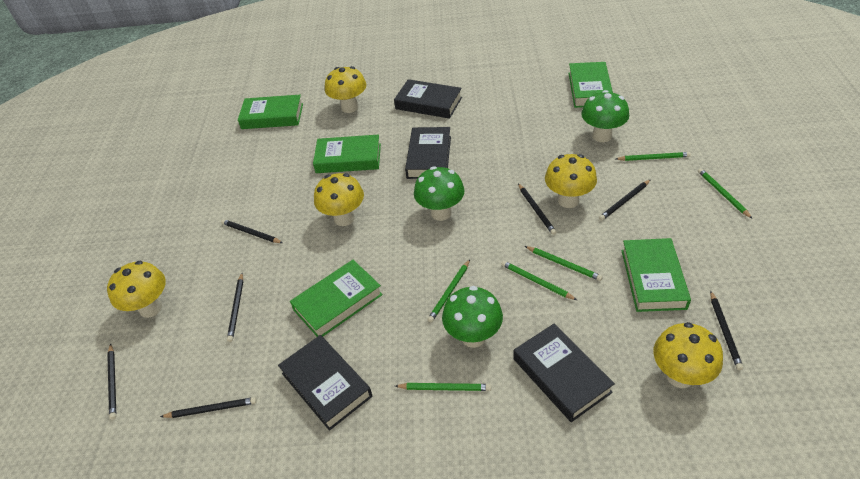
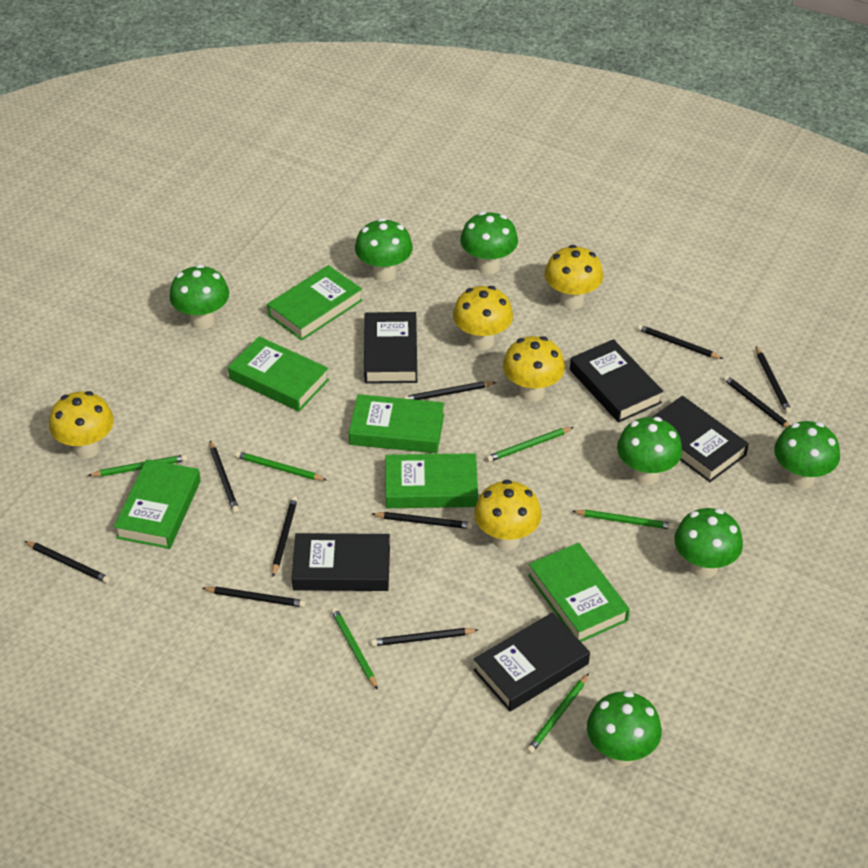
black book: [278,335,372,431] [394,79,462,119] [405,127,451,179] [513,324,615,422] = 4 -> [292,533,390,591] [364,312,417,384] [473,612,590,711] [570,339,663,423] [652,396,749,482] = 5
black pencil: [107,344,116,420] [160,397,257,418] [221,219,283,243] [227,273,244,342] [518,183,557,235] [599,179,651,221] [710,290,743,370] = 7 -> [24,541,110,583] [202,587,306,607] [210,441,239,513] [272,496,298,577] [371,628,478,646] [372,512,473,529] [403,381,496,400] [637,324,723,359] [723,375,790,428] [756,347,792,414] = 10
green book: [238,95,303,129] [290,260,383,337] [313,134,381,173] [569,62,613,108] [621,238,691,312] = 5 -> [114,459,201,549] [228,336,329,411] [267,265,363,341] [349,394,444,453] [386,453,478,508] [528,543,630,642] = 6
green mushroom: [414,166,465,221] [442,286,503,348] [581,90,629,142] = 3 -> [169,264,229,330] [355,218,413,282] [460,212,518,274] [587,691,662,767] [617,417,682,485] [674,508,743,578] [774,421,840,489] = 7

